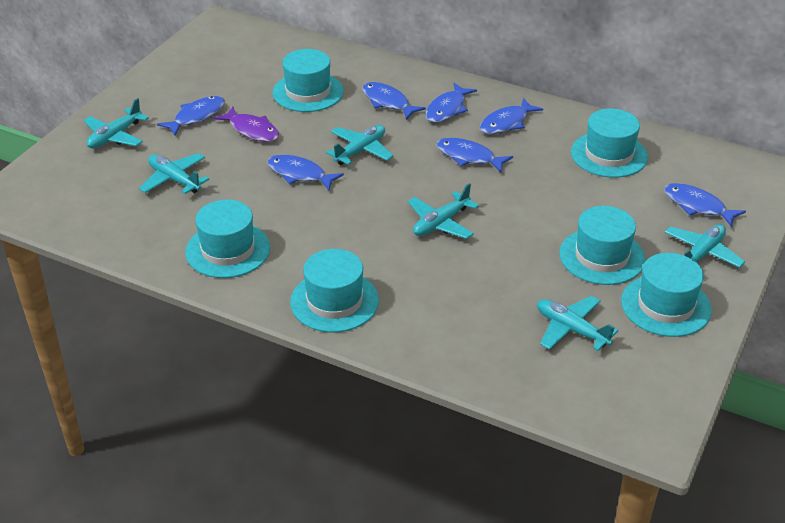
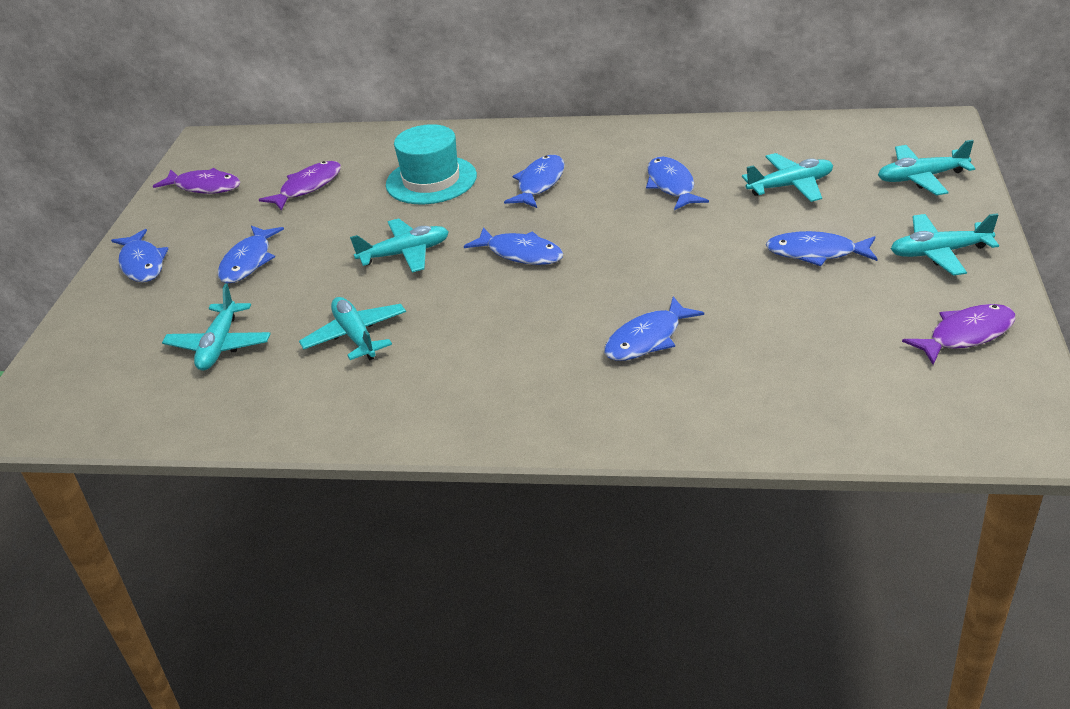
purple fish: [214,107,279,142] = 1 -> [153,168,240,194] [259,161,341,211] [902,304,1015,365] = 3
turquoise hat: [185,200,270,278] [272,49,344,112] [290,249,379,332] [559,206,645,285] [571,109,648,178] [621,253,712,337] = 6 -> [386,124,477,204] = 1

